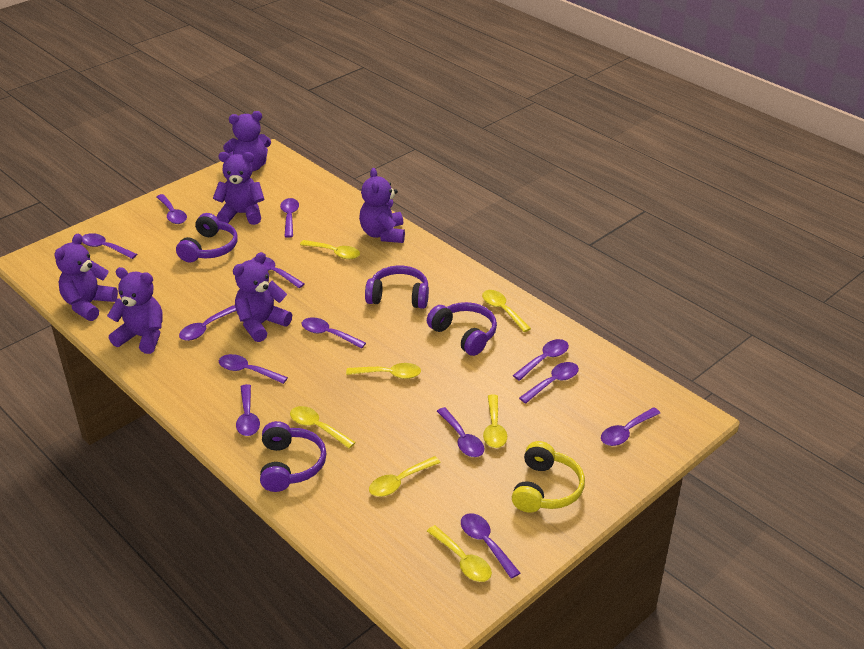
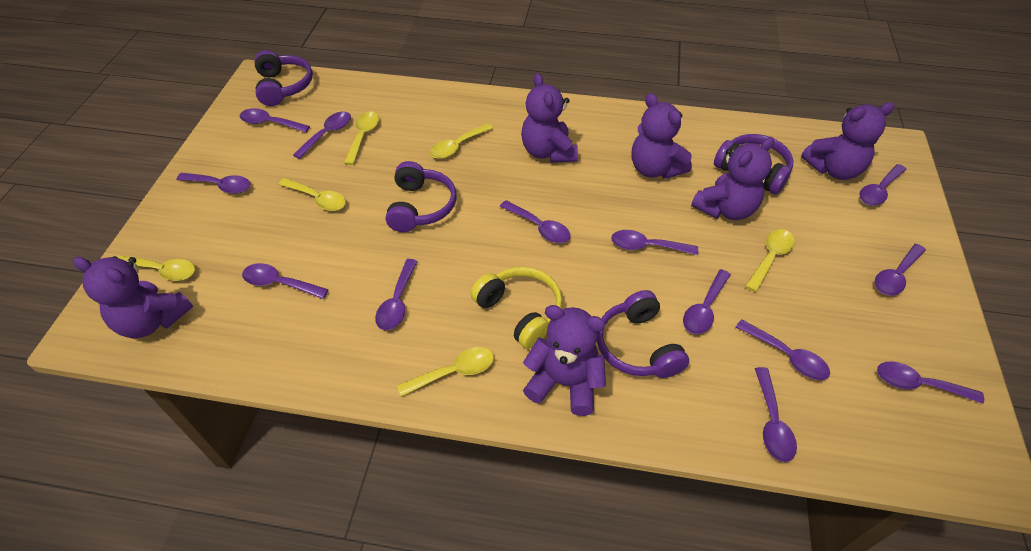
yellow spoon: [290,406,356,449] [300,240,360,259] [346,363,421,379] [369,456,441,497] [427,525,492,582] [482,290,531,332] [483,395,507,448] = 7 -> [117,256,195,281] [278,178,346,211] [344,112,379,165] [397,347,494,397] [430,123,493,159] [745,229,795,292] = 6

